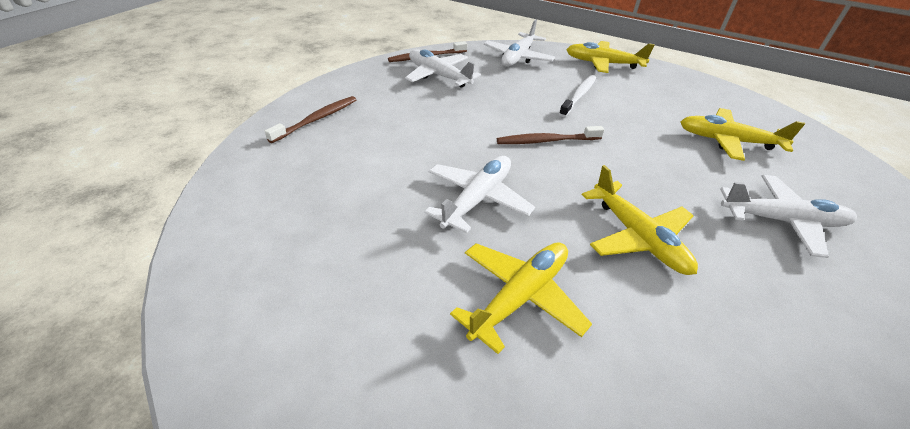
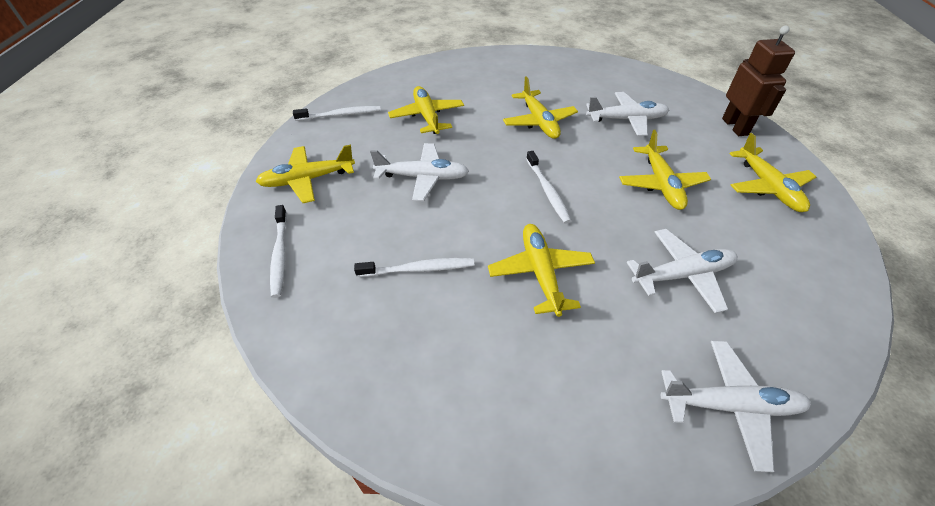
brown robot: none = 0 -> [722,26,795,136] = 1
brown toothbrush: [265,96,356,143] [388,41,468,62] [497,126,604,144] = 3 -> none = 0
white toothbrush: [559,75,596,117] = 1 -> [270,205,287,298] [293,106,381,121] [354,258,474,277] [526,151,572,224] = 4
yellow plane: [450,243,592,354] [566,41,655,73] [582,165,698,275] [680,108,805,161] = 4 -> [256,145,355,203] [388,86,464,134] [488,224,595,317] [503,76,578,139] [619,130,711,210] [729,133,816,212] = 6

